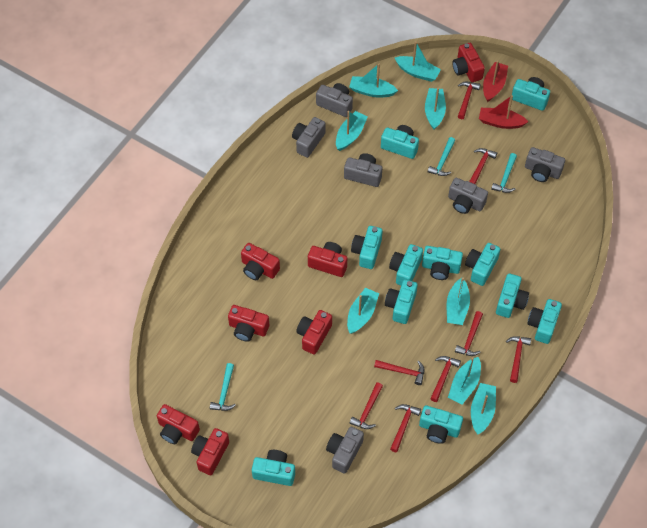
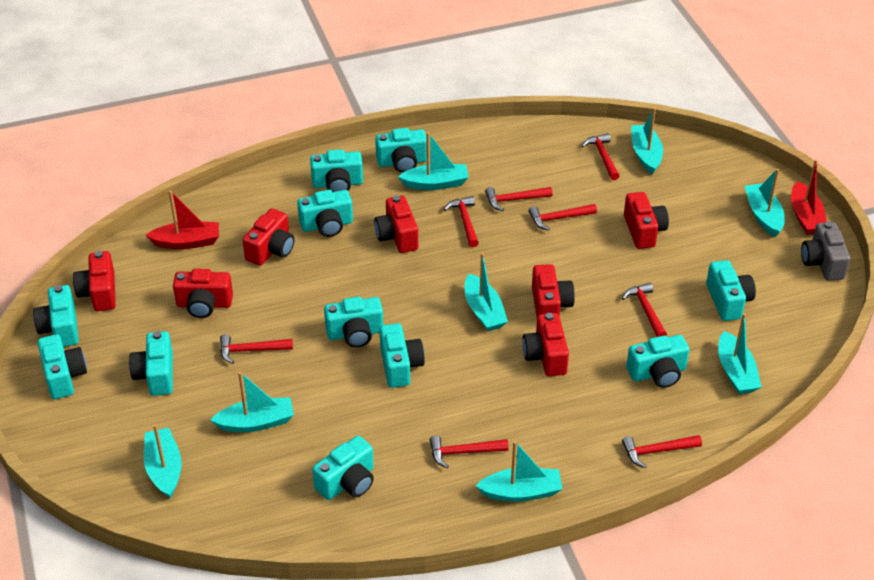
grey camera: [292,117,325,158] [316,83,353,117] [326,427,364,474] [344,153,382,187] [448,178,488,214] [525,147,565,182] = 6 -> [801,222,850,281] = 1
turquoise hammer: [210,363,236,411] [428,137,455,176] [491,153,517,193] = 3 -> none = 0

